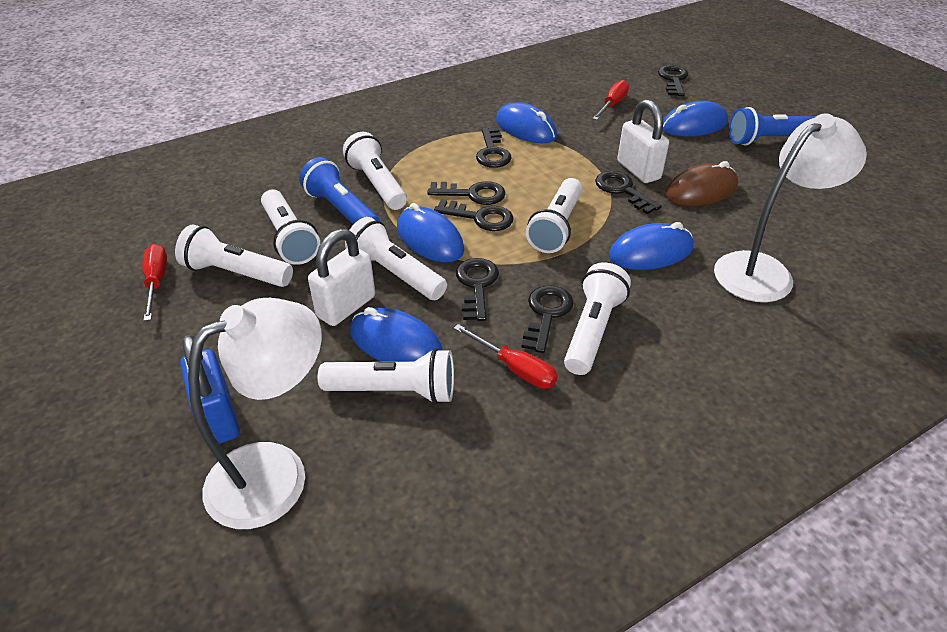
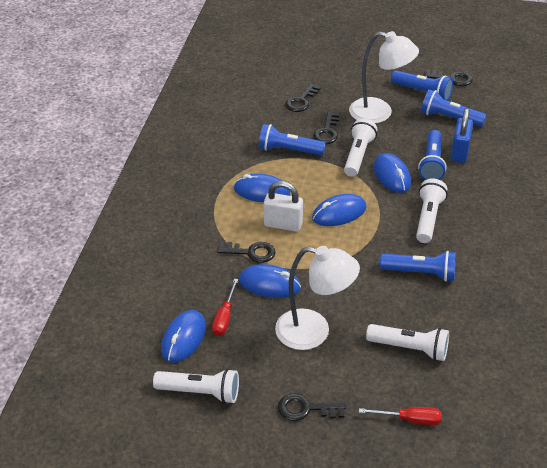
black key: [427,181,506,205] [434,199,513,231] [456,258,499,321] [476,128,512,168] [521,285,574,353] [595,171,662,214] [658,65,689,96] = 7 -> [217,242,276,263] [278,393,346,421] [285,84,321,112] [313,112,339,144] [425,70,473,86] = 5
blue flashlight: [299,157,380,225] [729,107,816,145] = 2 -> [259,124,326,155] [380,251,456,282] [391,71,453,100] [418,130,447,180] [421,89,486,127] = 5
brown mouse: [665,161,738,206] = 1 -> none = 0
red screwdriver: [142,244,167,321] [454,324,558,389] [592,80,629,120] = 3 -> [212,279,238,336] [359,407,442,425] = 2
white flashlight: [175,224,293,287] [261,189,320,265] [318,348,454,404] [343,132,407,210] [345,217,447,300] [526,178,582,253] [564,262,631,375] = 7 -> [153,369,239,404] [344,118,377,177] [366,324,449,361] [416,178,448,243] = 4
white padlock: [308,229,375,326] [617,99,669,183] = 2 -> [264,181,303,232] = 1

